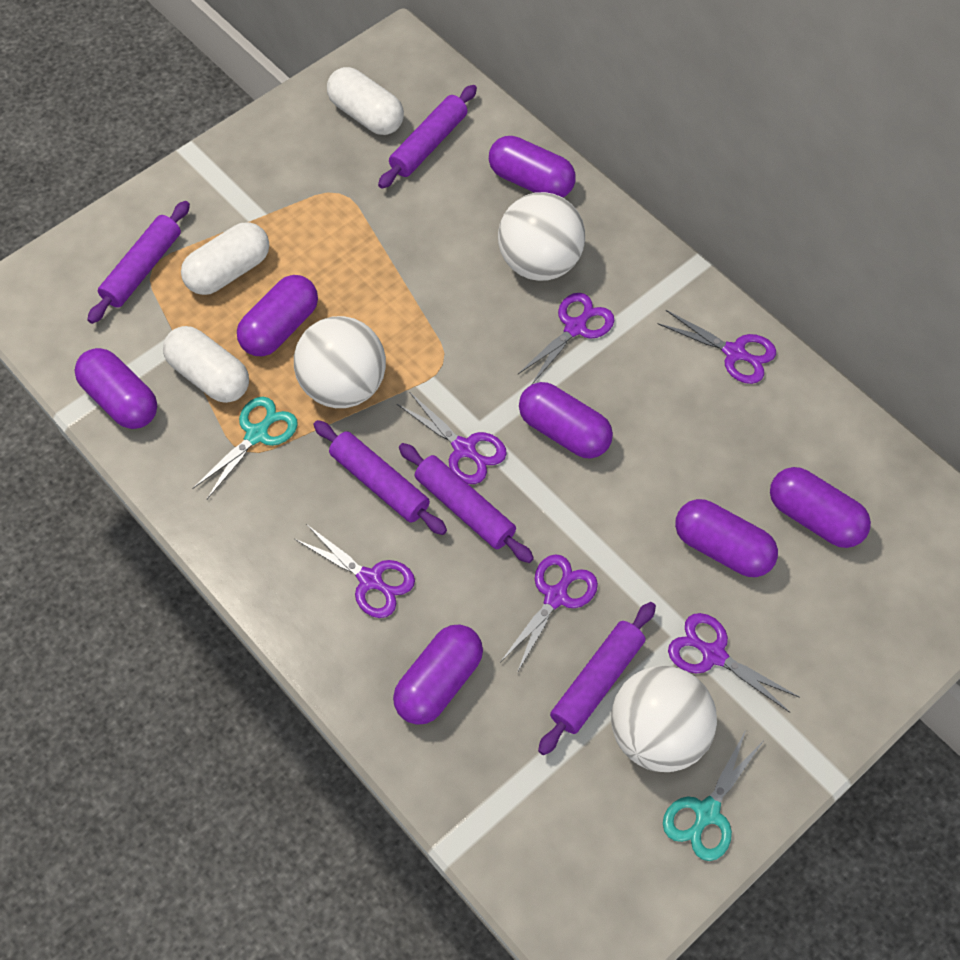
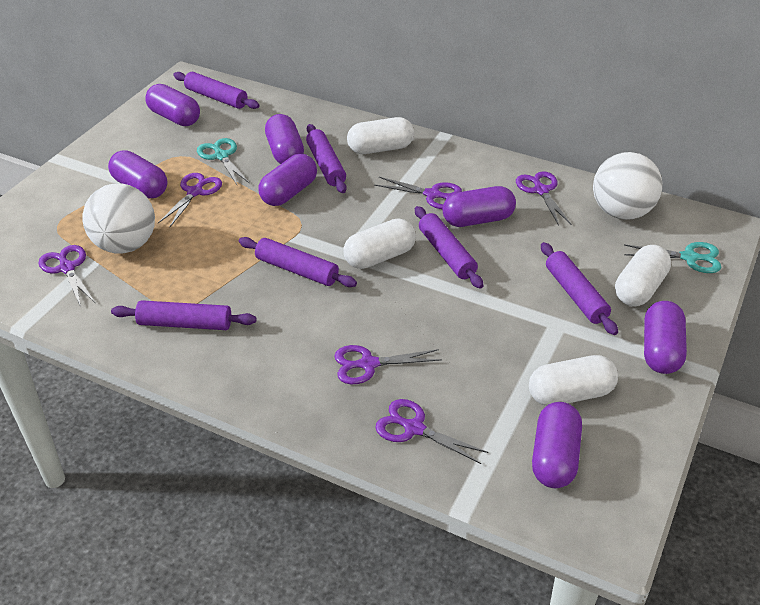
purple rolling pin: [87,201,190,324] [313,420,447,535] [378,85,477,189] [399,443,534,563] [538,602,656,755] = 5 -> [111,300,256,330] [173,72,260,109] [239,237,357,287] [306,124,347,193] [415,206,483,289] [541,242,618,335] = 6
white ball: [294,316,386,408] [498,192,585,281] [611,666,717,772] = 3 -> [82,184,155,254] [593,152,663,220] = 2
white capsule: [163,326,249,403] [181,222,269,295] [327,67,404,135] = 3 -> [343,218,416,269] [347,117,414,154] [529,355,618,406] [615,245,671,306] = 4

